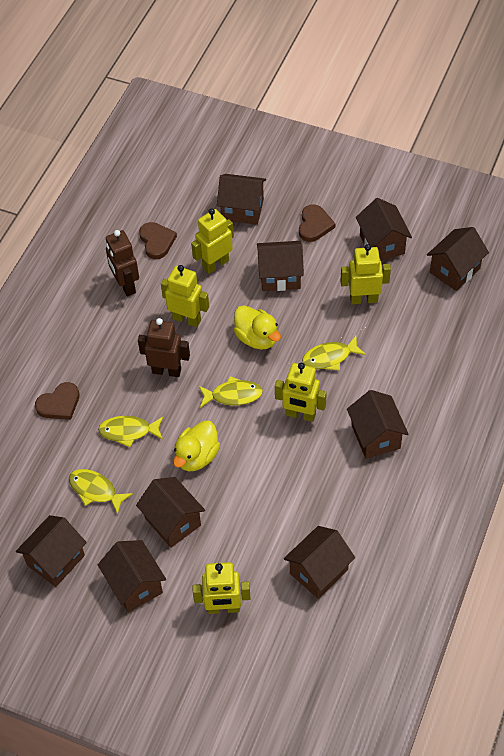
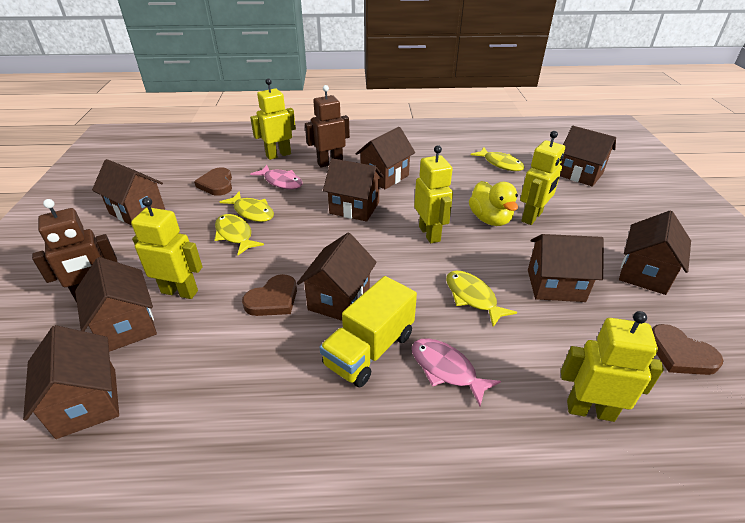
pink fish: none = 0 -> [250,165,303,189] [412,338,501,406] = 2
yellow duck: [173,421,220,471] [234,305,281,350] = 2 -> [469,181,518,226] = 1
yellow truck: none = 0 -> [320,276,417,387] = 1

